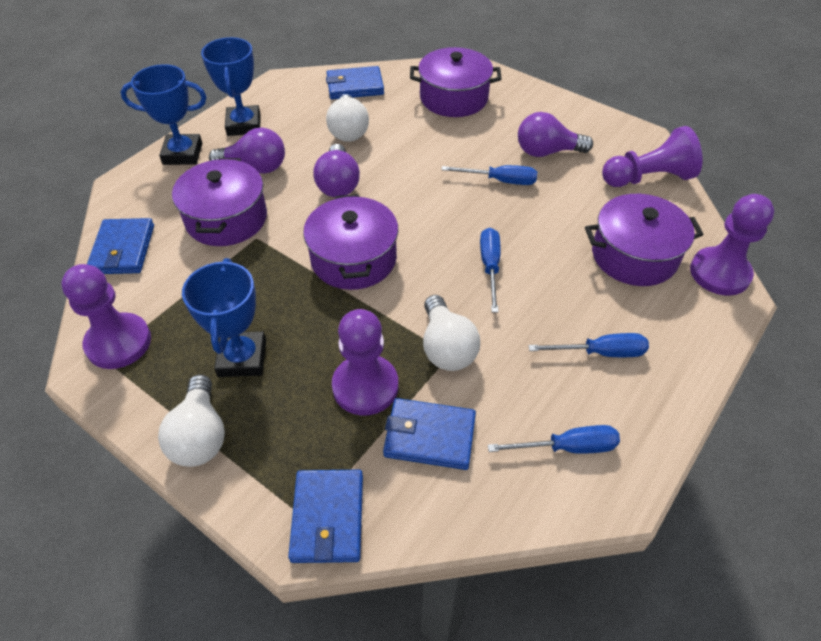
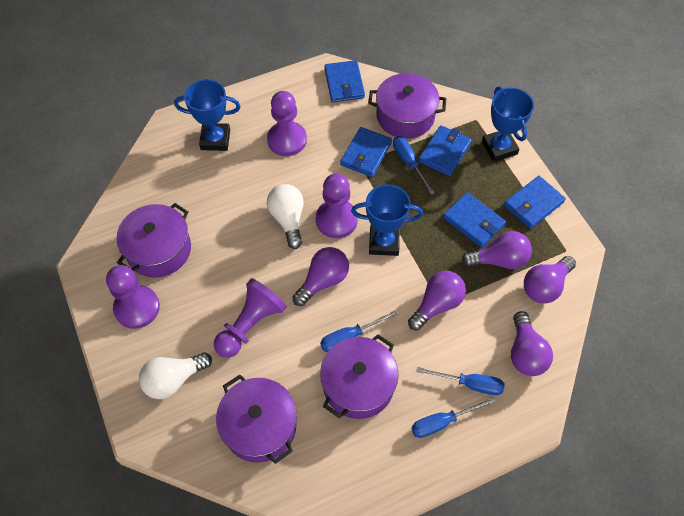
blue wallet: [87,218,154,274] [288,470,363,563] [326,66,384,99] [383,398,476,470] = 4 -> [324,60,365,102] [340,127,392,177] [419,125,472,176] [443,192,506,248] [504,176,566,229] = 5
purple light bulb: [209,128,285,174] [314,144,360,197] [518,112,593,157] = 3 -> [292,247,349,306] [408,271,466,330] [462,231,532,269] [511,311,553,376] [524,256,576,303] = 5
white light bulb: [158,374,225,467] [326,94,369,142] [423,295,480,371] = 3 -> [139,353,212,399] [267,184,304,249] = 2

